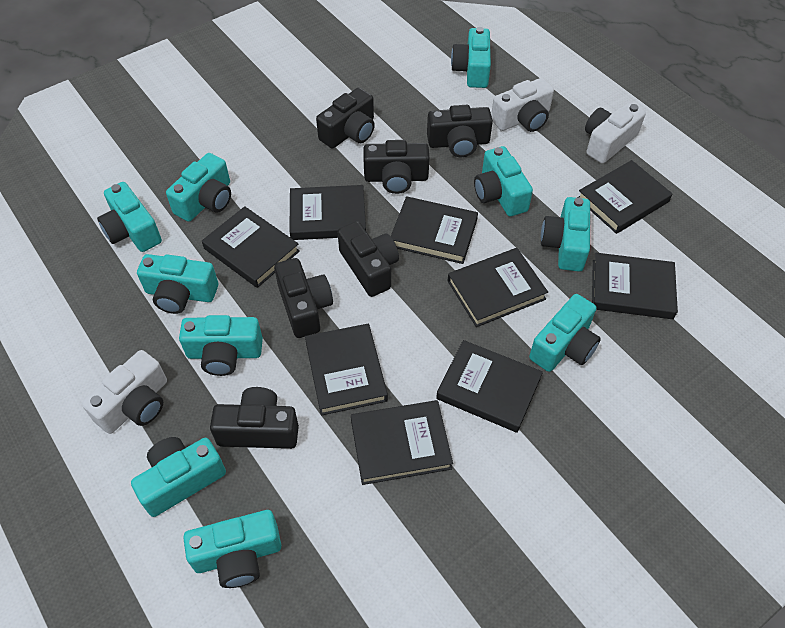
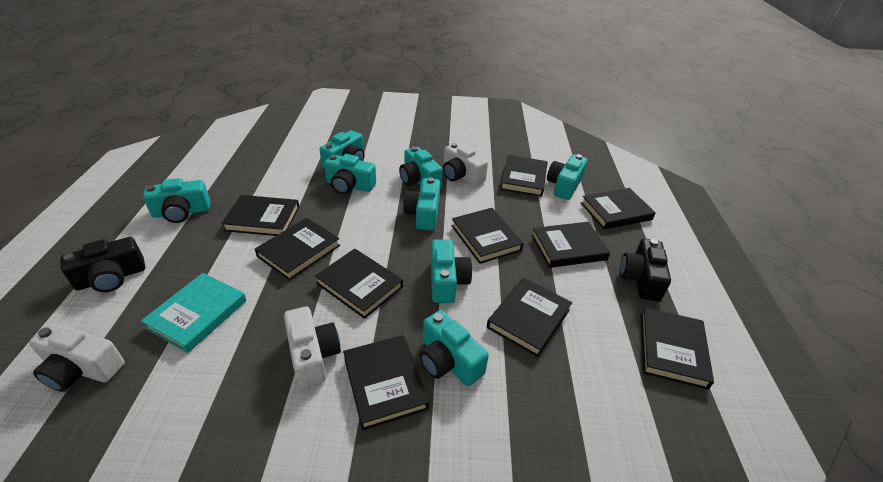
black book: [202,206,300,288] [289,185,366,240] [305,324,388,416] [351,400,453,485] [391,196,478,264] [436,340,543,433] [448,248,548,327] [577,160,672,234] [592,253,678,319] = 9 -> [221,195,300,236] [255,218,340,280] [315,249,403,319] [343,335,429,430] [451,208,524,264] [487,278,572,357] [500,155,548,197] [532,222,610,268] [581,188,656,230] [641,307,714,390] = 10
black camera: [210,387,299,449] [274,258,333,338] [316,87,375,148] [338,221,399,297] [363,140,430,194] [427,105,493,157] = 6 -> [60,237,145,292] [620,239,671,301] = 2
turquoise book: none = 0 -> [141,273,247,353] = 1
turquoise camera: [97,182,162,252] [131,437,226,517] [137,254,218,314] [166,153,231,222] [179,315,263,376] [183,510,281,588] [451,27,491,88] [474,146,533,216] [529,294,601,372] [541,197,590,272] = 10 -> [143,178,210,223] [320,130,365,169] [324,154,376,194] [399,146,443,188] [403,177,440,230] [420,310,489,386] [431,239,472,303] [547,154,588,200] = 8

